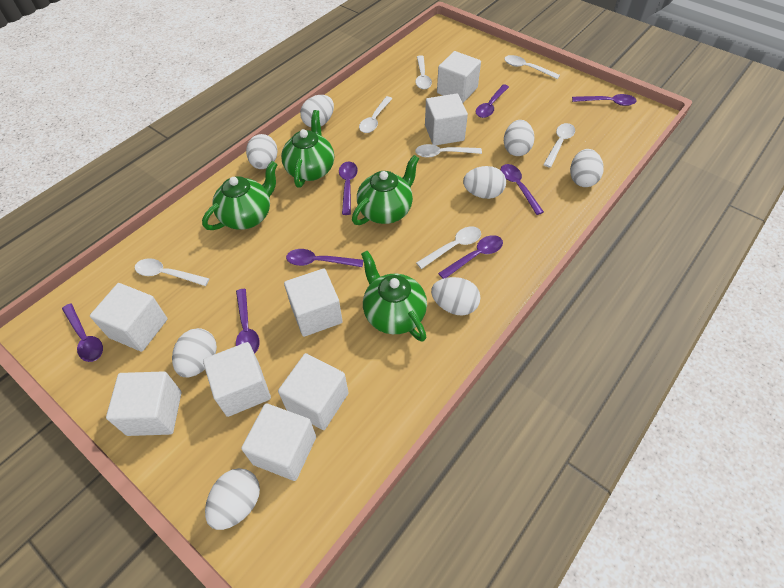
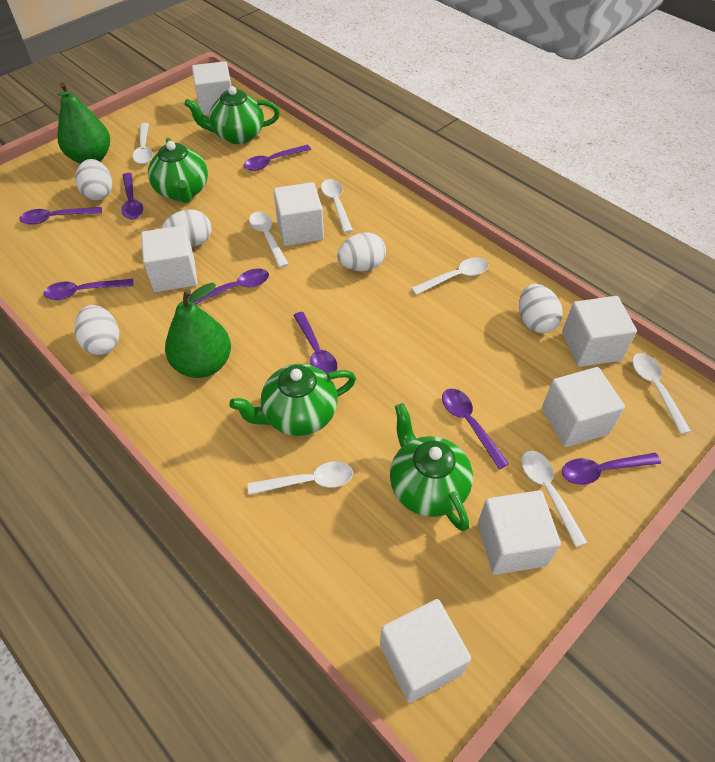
green pear: none = 0 -> [57,82,110,164] [165,283,231,378] = 2
white cube: [90,283,168,352] [106,371,181,436] [203,342,271,417] [241,403,316,481] [278,353,349,430] [284,268,343,337] [425,93,468,145] [437,51,481,103] = 8 -> [141,225,197,292] [192,61,231,115] [273,182,324,246] [380,599,471,703] [478,490,561,575] [542,367,625,447] [562,296,637,367] = 7
white egg: [172,328,217,377] [205,468,260,530] [246,134,278,169] [300,95,334,127] [431,277,481,316] [463,166,506,199] [504,120,534,156] [570,149,603,187] = 8 -> [74,305,119,355] [75,159,112,200] [161,209,211,247] [337,232,386,271] [519,284,563,333] = 5

